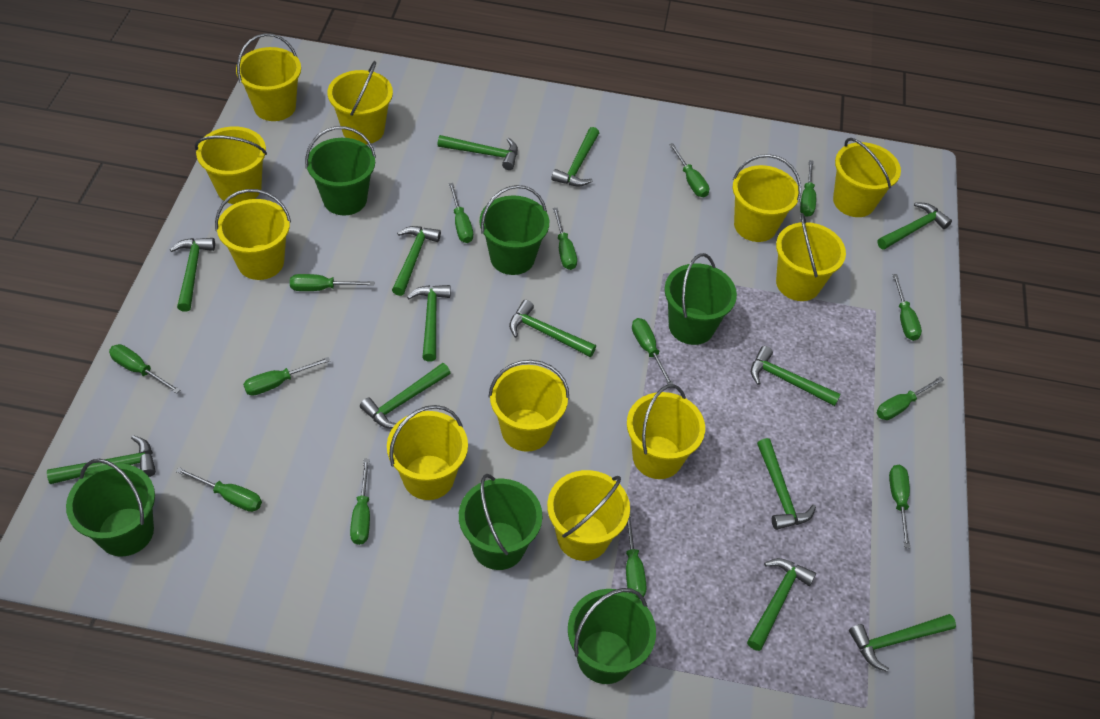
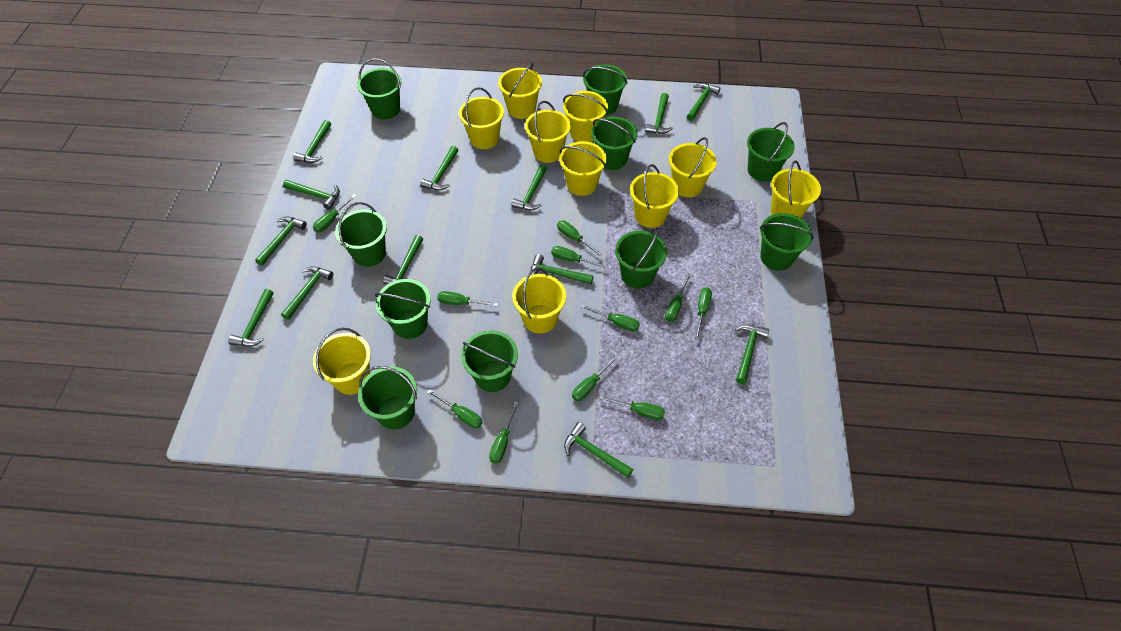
green bucket: [66,459,155,557] [305,126,376,215] [459,474,542,570] [480,185,549,275] [568,588,656,684] [665,253,737,345] = 6 -> [335,202,387,267] [357,58,401,119] [358,366,417,430] [375,279,431,339] [461,330,518,392] [583,64,627,116] [591,117,638,170] [615,228,667,289] [747,122,795,182] [760,213,814,271] = 10
green screwdriver: [109,344,180,394] [176,467,262,512] [243,357,330,396] [290,274,374,291] [350,459,370,545] [449,183,473,243] [553,208,577,270] [626,511,646,599] [632,318,673,385] [669,143,709,198] [800,160,816,217] [877,376,944,420] [889,465,910,548] [892,274,922,341] = 14 -> [313,194,356,232] [427,389,483,428] [437,291,498,307] [489,402,519,464] [551,246,608,269] [557,220,602,256] [572,355,619,401] [581,305,640,332] [599,395,665,420] [665,274,691,322] [695,287,712,340] = 11
yellow bucket: [195,126,267,204] [215,189,291,280] [236,33,301,121] [328,61,393,145] [387,405,468,500] [488,360,569,452] [547,470,630,561] [627,384,705,479] [733,154,801,242] [776,213,846,301] [833,138,901,217] = 11 -> [313,328,371,395] [459,87,504,149] [498,62,542,119] [512,268,566,334] [525,101,571,163] [559,141,607,196] [563,91,608,142] [630,164,679,228] [669,137,717,198] [771,161,821,218] = 10

